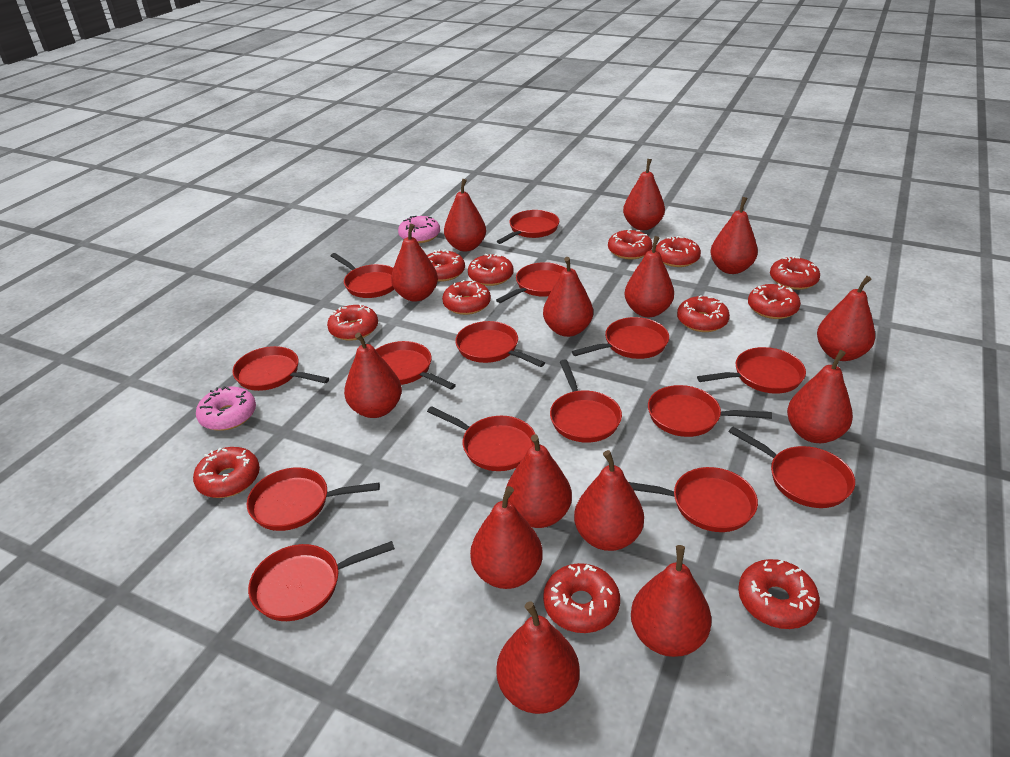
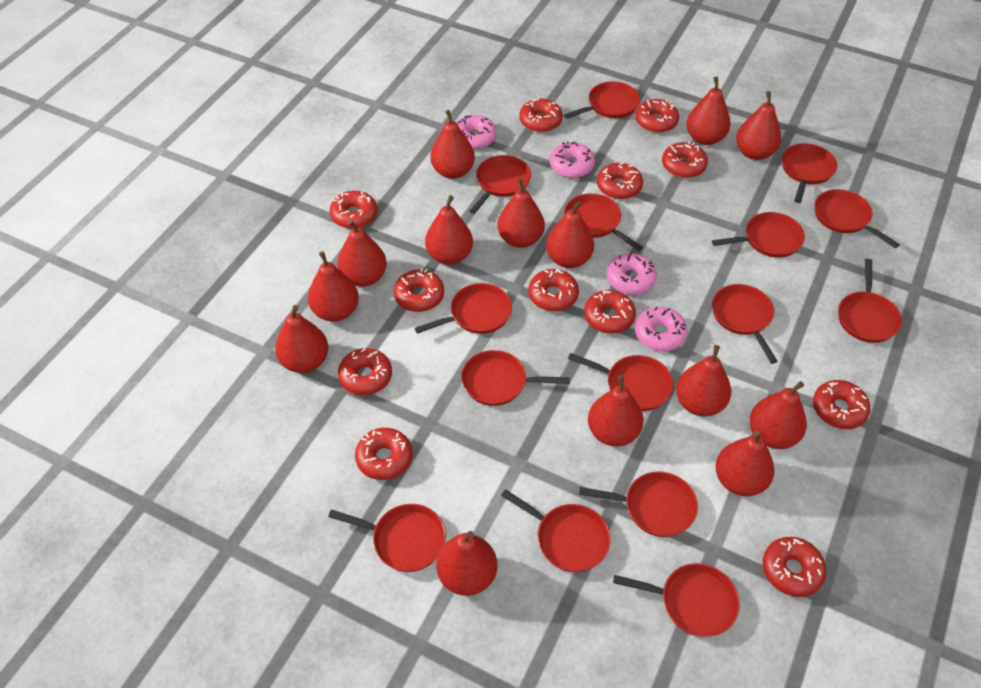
pink donut: [196,386,256,431] [398,216,440,243] = 2 -> [456,115,496,149] [550,141,595,178] [607,253,657,294] [635,307,688,351] = 4

